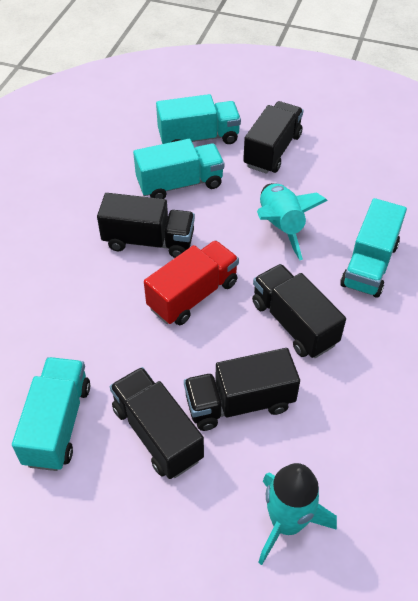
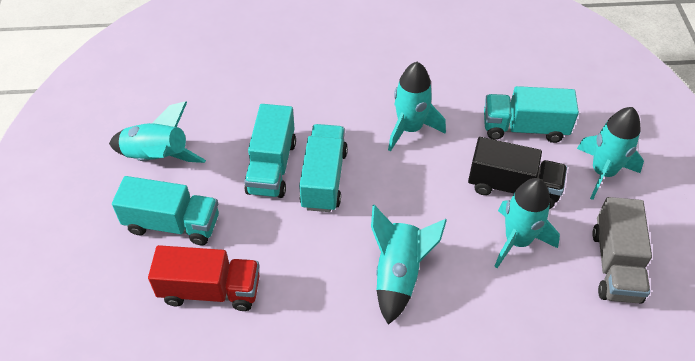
black truck: [97,193,195,258] [110,367,204,479] [184,348,300,431] [243,101,303,174] [252,264,346,358] = 5 -> [468,137,567,209] = 1
grey truck: none = 0 -> [592,197,652,304] = 1
turquoise rocket: [257,183,328,260] [258,463,337,565] = 2 -> [109,101,206,163] [371,205,447,325] [388,62,446,151] [494,178,560,268] [577,107,644,200] = 5

